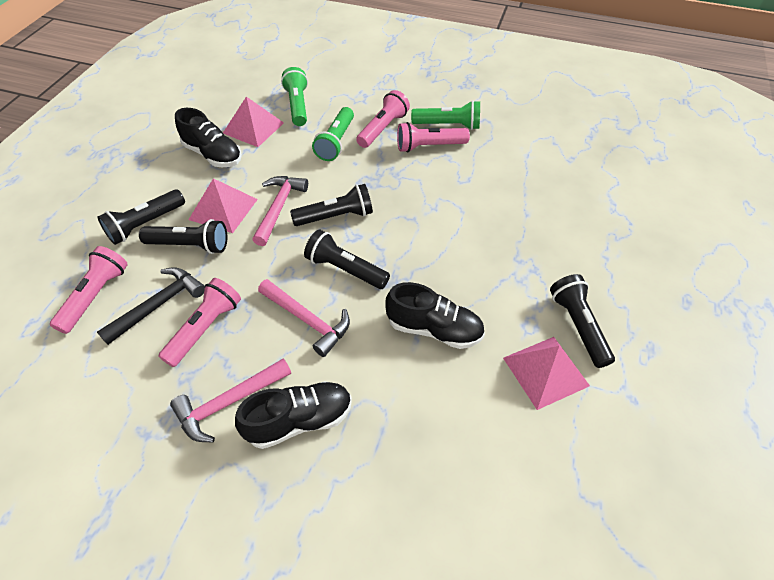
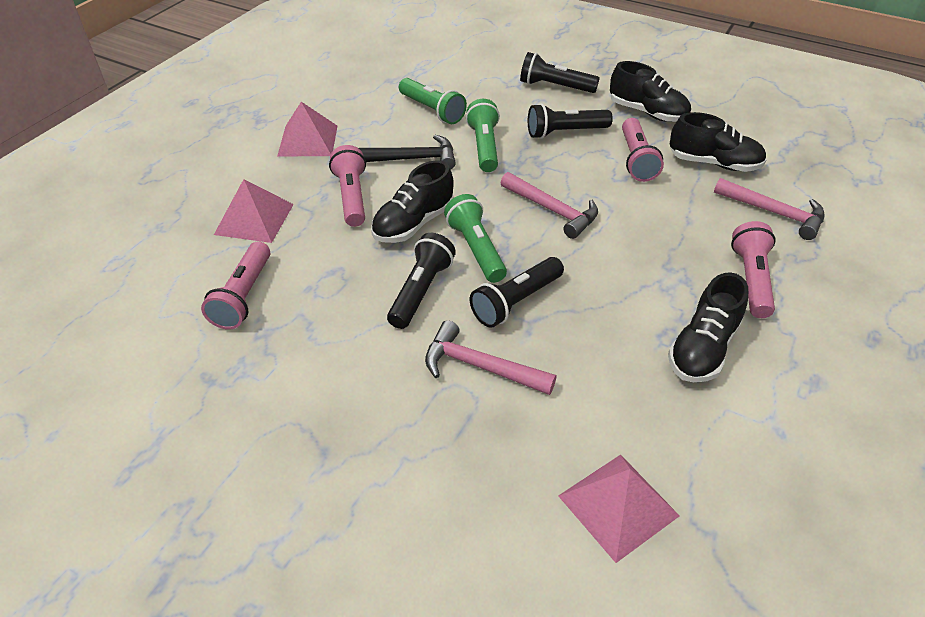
black flashlight: [97,190,185,245] [139,219,227,254] [290,184,373,226] [304,229,390,289] [550,274,615,368] = 5 -> [387,233,456,329] [470,257,564,328] [520,52,600,93] [528,103,613,139] = 4
black shoe: [175,108,242,167] [235,381,352,449] [385,282,485,349] = 3 -> [371,160,454,243] [610,61,691,122] [668,272,748,382] [670,112,766,172] = 4

